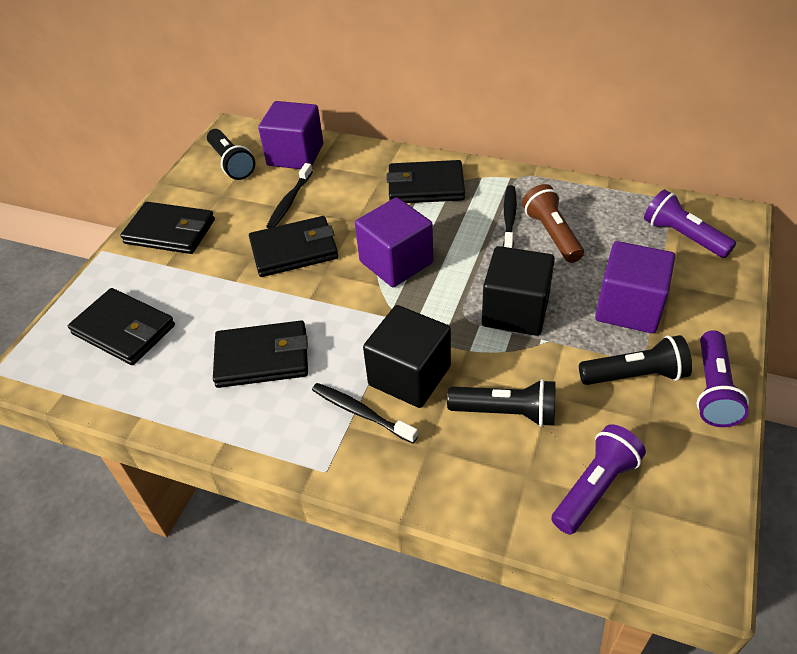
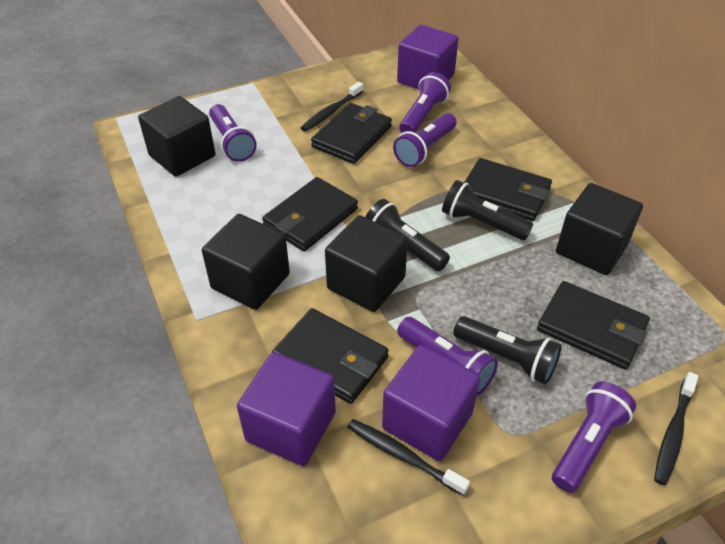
black cube: [363,305,451,408] [482,246,555,336] = 2 -> [138,96,215,177] [202,214,290,310] [325,215,408,312] [556,183,643,275] = 4
brown flashlight: [522,184,584,263] = 1 -> none = 0
purple flashlight: [551,424,646,535] [644,190,736,258] [696,330,749,427] = 3 -> [209,104,257,162] [393,113,457,167] [397,317,498,396] [399,72,451,133] [552,382,636,493] = 5

